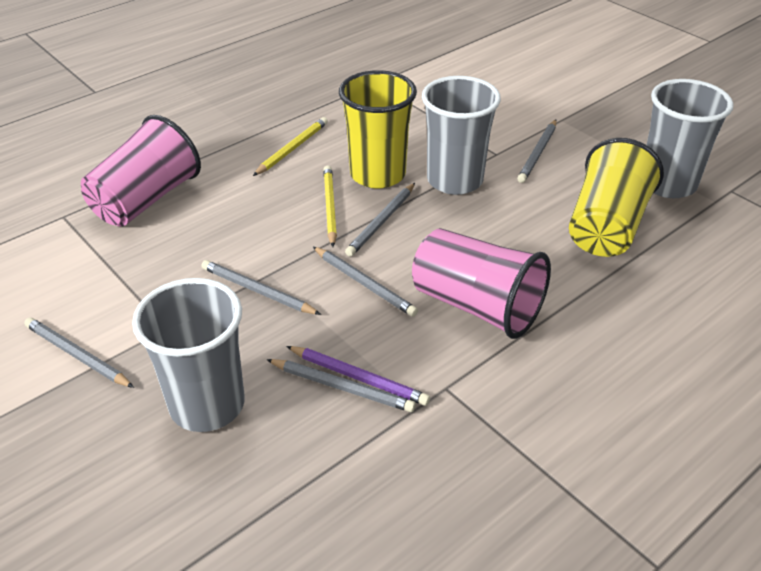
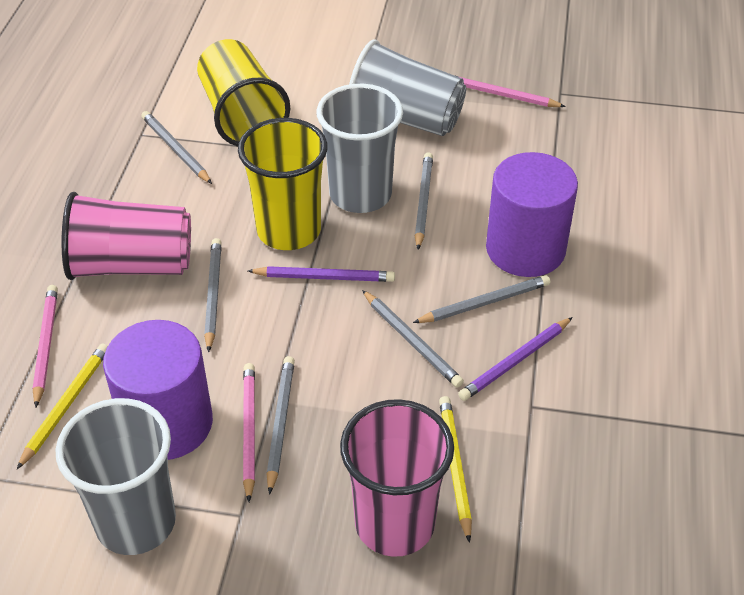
pink pencil: none = 0 -> [32,285,58,408] [243,363,255,502] [454,75,566,107] = 3
purple cylinder: none = 0 -> [103,320,213,460] [486,152,578,277] = 2
purple pencil: [286,346,430,406] = 1 -> [248,266,395,282] [458,317,573,401] = 2

